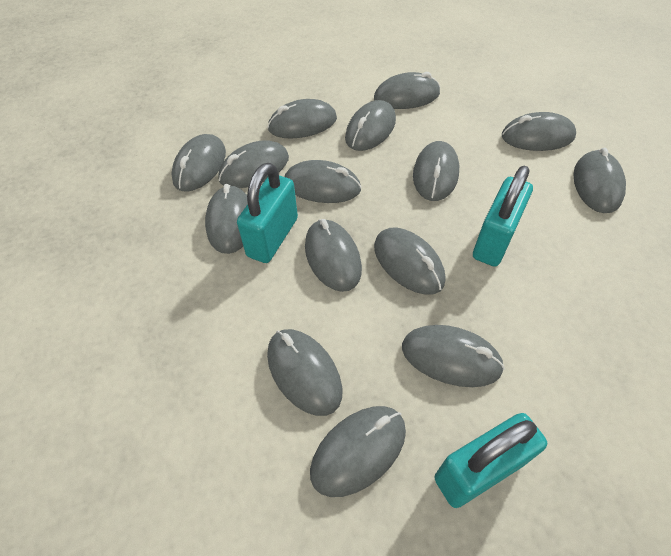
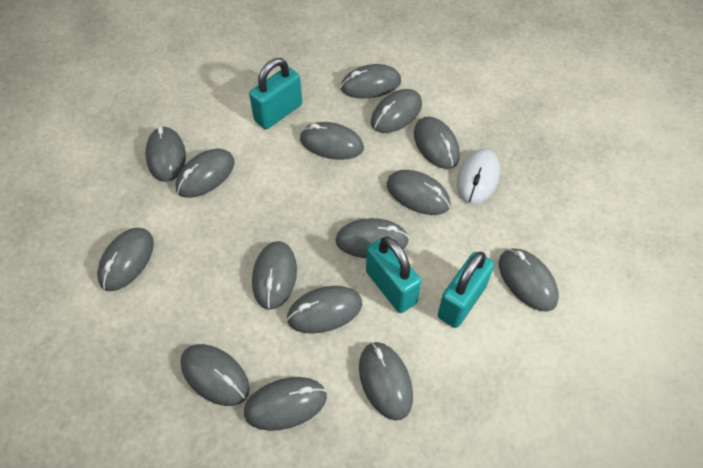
white mouse: none = 0 -> [457,149,500,204] = 1

